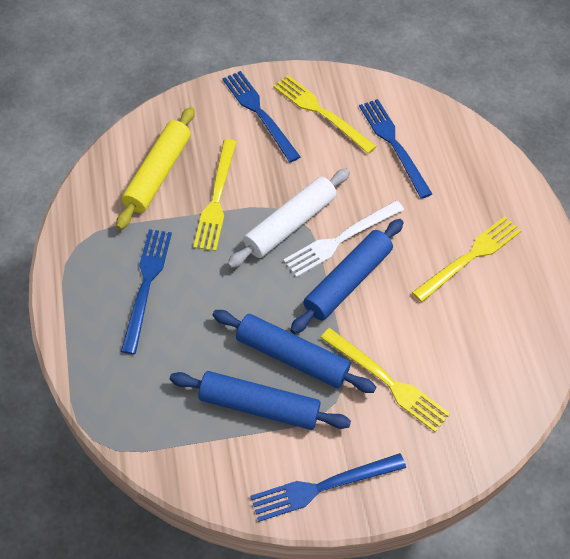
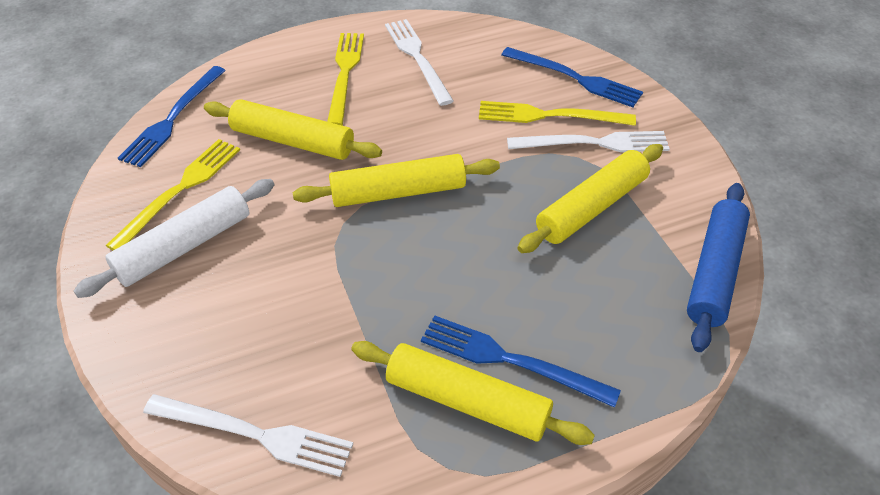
blue fork: [121,229,172,354] [223,71,300,162] [250,453,406,522] [359,99,432,199] = 4 -> [118,66,226,167] [421,315,621,408] [501,47,643,107] = 3
blue rolling pin: [170,371,351,430] [213,310,376,393] [290,219,404,334] = 3 -> [687,183,750,352] = 1
white fork: [283,200,404,277] = 1 -> [143,394,353,477] [385,19,454,106] [507,131,670,152] = 3
yellow fork: [193,139,237,251] [273,75,377,154] [321,328,450,432] [412,216,521,302] = 4 -> [105,139,240,250] [327,33,364,125] [479,101,636,126] = 3
yellow rolling pin: [116,107,195,230] = 1 -> [204,99,382,160] [293,154,500,207] [351,341,595,445] [517,144,663,253] = 4

